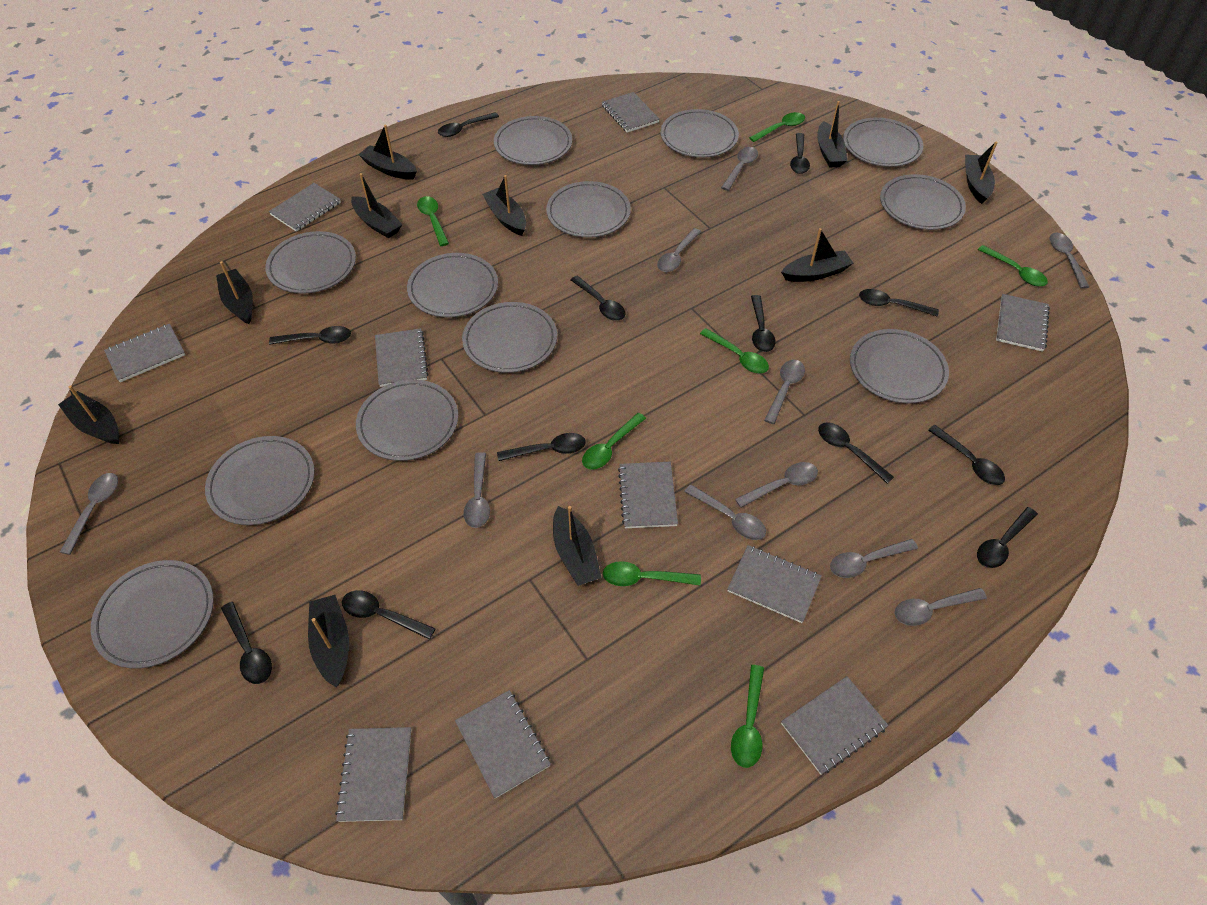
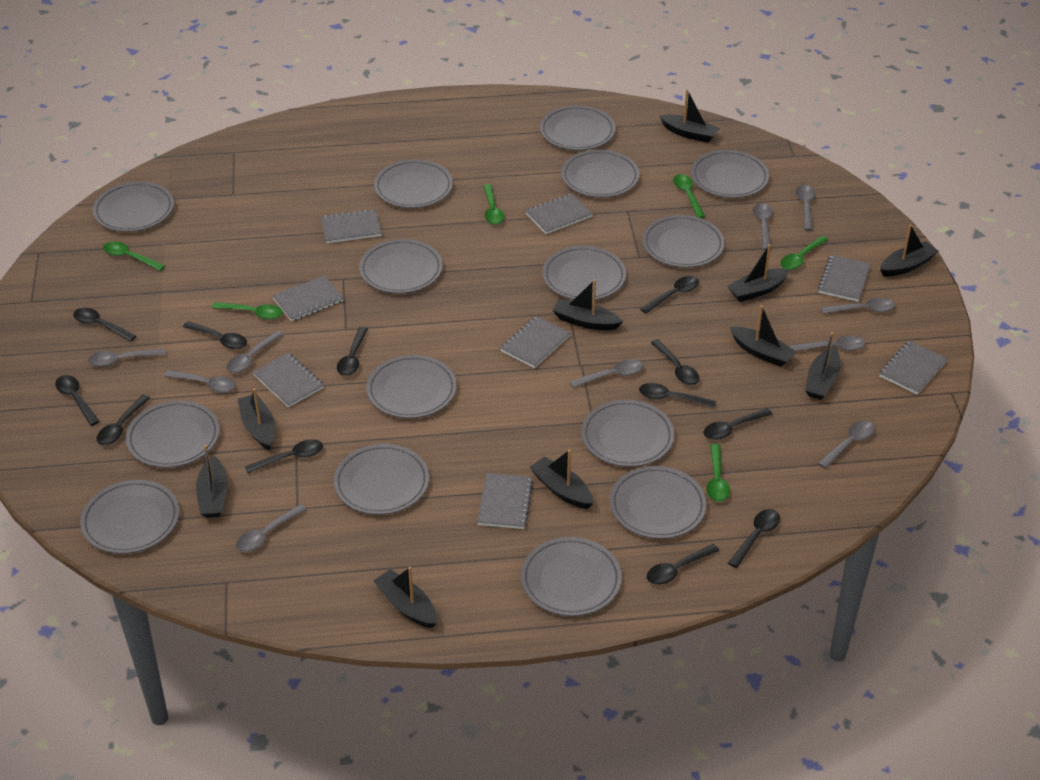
green spoon: [417,196,449,246] [582,413,646,470] [603,561,701,586] [700,328,769,373] [731,665,764,768] [749,112,805,142] [978,245,1048,286] = 7 -> [103,241,165,271] [212,302,283,320] [483,184,504,225] [673,174,705,218] [706,444,730,502] [780,236,828,270] = 6
grey notebook: [104,324,185,382] [269,183,341,232] [335,727,411,822] [375,328,429,387] [455,690,551,799] [602,92,660,133] [618,462,678,528] [728,545,822,623] [781,676,889,775] [996,294,1050,352] = 10 -> [253,353,324,407] [272,275,344,321] [321,209,382,243] [477,473,534,529] [500,316,570,368] [526,193,593,234] [818,255,871,302] [879,341,948,395] = 8
grey plate: [91,560,214,668] [205,436,315,525] [265,231,356,294] [356,380,458,461] [407,253,498,317] [462,302,557,373] [494,116,572,165] [546,181,631,238] [661,109,739,158] [843,118,923,167] [850,329,949,404] [880,174,966,230] = 12 -> [80,480,179,554] [93,182,174,232] [126,400,220,468] [334,444,429,515] [359,239,443,293] [366,355,457,418] [374,159,453,208] [521,537,622,616] [540,105,615,150] [542,246,626,300] [561,150,640,198] [581,400,674,467] [610,466,707,539] [642,215,724,268] [691,150,769,198] = 15

